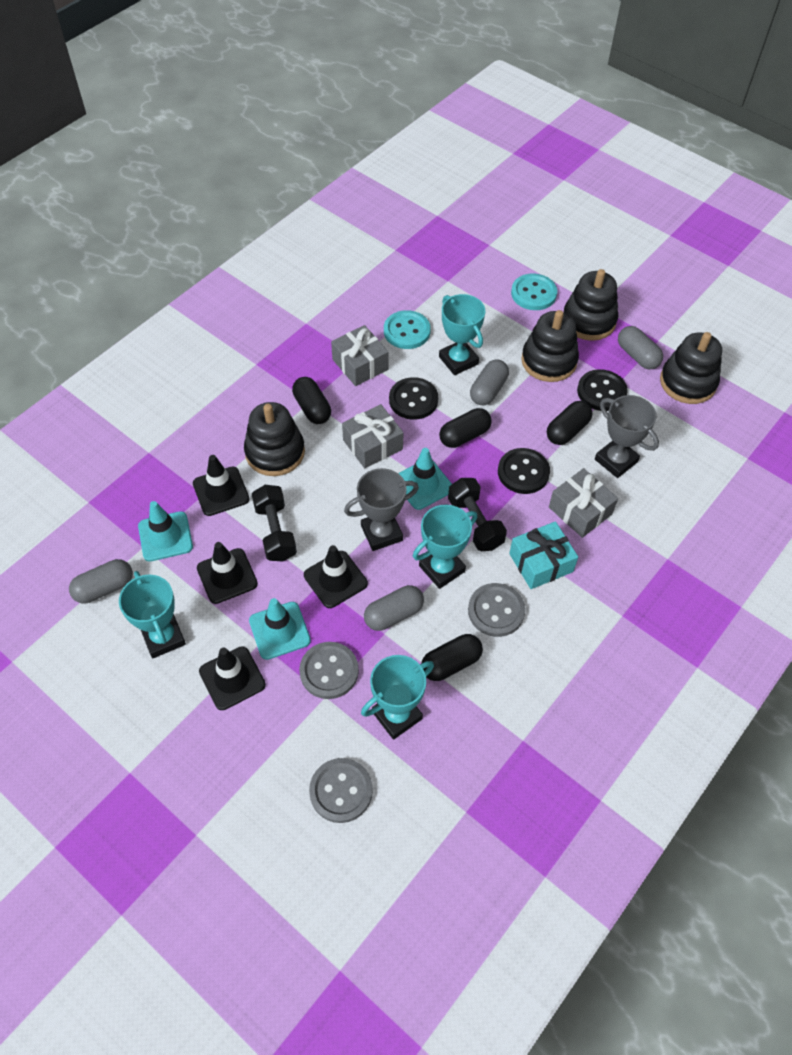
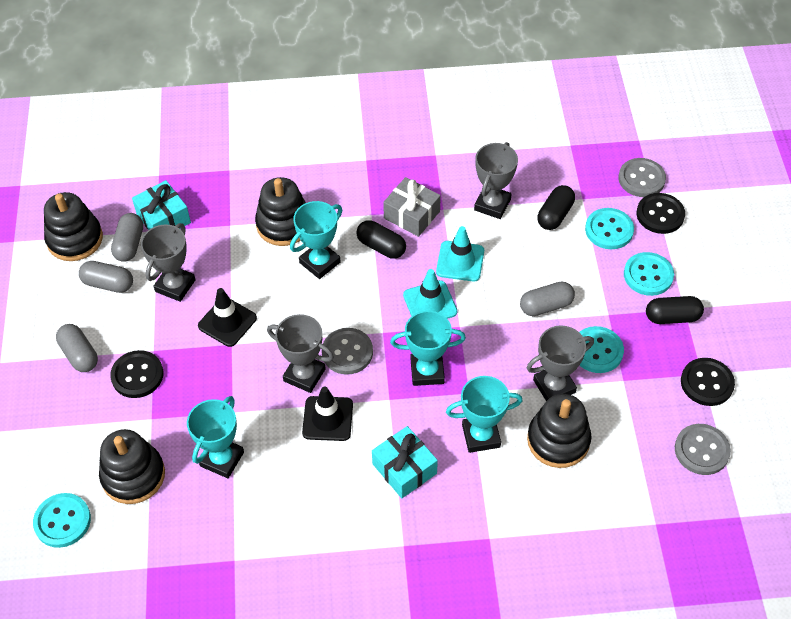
black capsule: [292,377,331,424] [421,634,483,681] [439,408,492,448] [547,401,592,445] = 4 -> [356,220,406,259] [537,185,575,230] [646,296,704,324] = 3
black dumbbell: [252,485,297,561] [448,478,507,551] = 2 -> none = 0
black traffic cone: [193,455,250,516] [197,542,258,604] [199,646,266,710] [304,545,368,608] = 4 -> [198,288,257,347] [302,387,353,441] = 2
grey gift: [331,325,389,386] [342,404,403,468] [549,468,618,538] = 3 -> [383,177,441,237] = 1
grey trophy: [344,468,419,551] [595,395,659,478] = 2 -> [141,223,196,302] [267,314,334,393] [474,142,518,219] [526,325,594,401] = 4
turquoise button: [384,310,431,349] [511,273,557,310] = 2 -> [33,493,91,548] [579,326,624,373] [585,208,634,249] [624,252,674,296] = 4
turquoise gift: [509,521,578,589] = 1 -> [132,180,191,230] [372,426,438,498] = 2
turquoise traffic cone: [138,501,193,562] [249,598,311,660] [398,448,452,510] = 3 -> [403,269,457,319] [436,226,484,282] = 2

